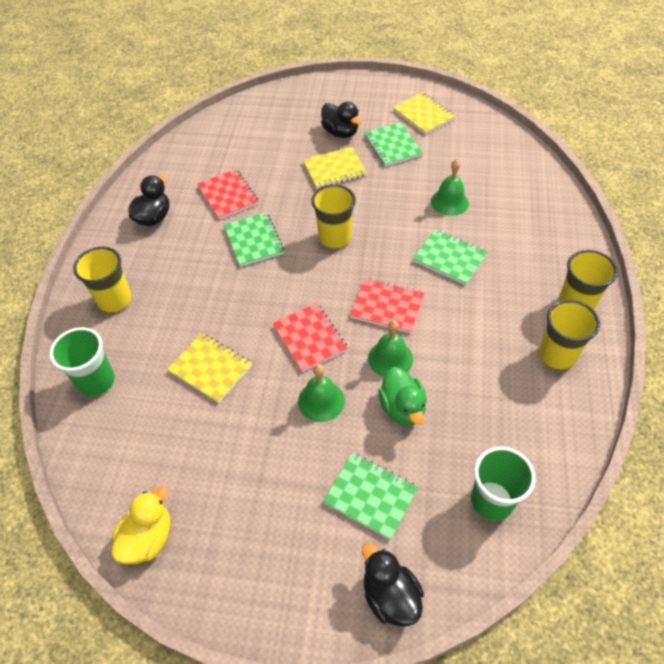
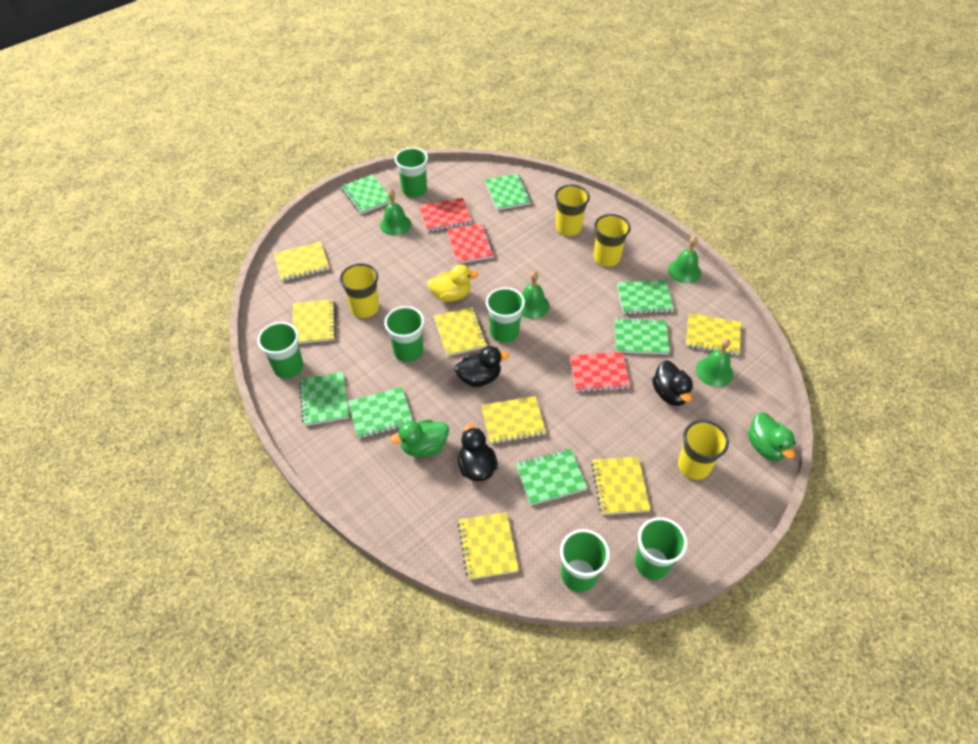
green bell: [298,364,345,422] [368,320,413,377] [431,159,469,216] = 3 -> [380,189,411,236] [521,271,550,319] [668,236,701,284] [696,338,733,387] = 4
green cup: [50,327,115,396] [471,446,536,521] = 2 -> [257,322,304,379] [384,306,424,362] [395,147,428,198] [486,287,525,343] [560,529,610,592] [634,517,687,580] = 6
green duck: [378,367,427,426] = 1 -> [390,420,449,457] [748,412,796,461] = 2
green notebook: [223,212,284,267] [323,453,418,540] [364,122,423,166] [413,229,488,285] = 4 -> [299,372,349,426] [341,174,391,214] [348,387,413,438] [485,173,531,210] [516,449,588,505] [614,318,670,354] [617,280,674,314] = 7
yellow notebook: [167,333,252,403] [303,147,367,189] [393,92,456,134] = 3 -> [274,242,329,281] [293,299,336,344] [434,307,487,356] [458,512,519,580] [481,396,546,444] [592,457,650,515] [686,313,741,355] = 7

